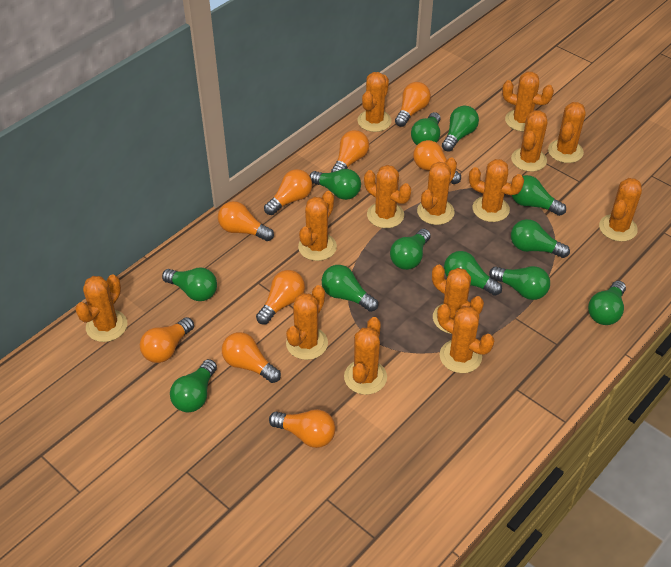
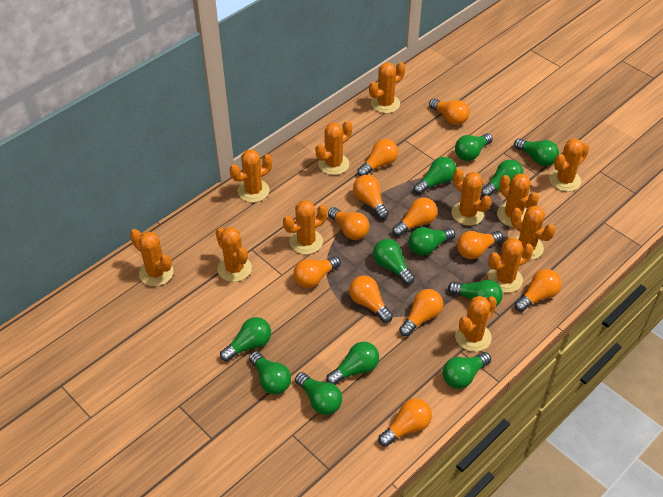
orange cactus: [75,275,127,342] [286,285,328,360] [298,191,337,261] [344,317,387,395] [358,72,392,132] [364,165,411,228] [417,157,457,225] [432,265,484,334] [437,304,494,373] [469,159,524,222] [502,72,554,132] [511,110,547,172] [548,102,585,163] [599,178,642,242] = 14 -> [130,229,174,286] [216,227,252,282] [230,149,272,202] [283,200,327,254] [315,121,352,175] [369,62,405,113] [452,169,491,226] [455,296,497,352] [488,238,533,293] [497,173,539,227] [511,206,555,260] [549,139,589,192] = 12
orange light bulb: [140,317,194,363] [218,201,274,241] [222,332,281,383] [256,270,305,324] [264,169,312,215] [269,409,336,448] [331,130,369,172] [395,82,431,127] [413,140,461,184] = 9 -> [294,256,341,288] [328,207,370,240] [349,276,393,323] [353,175,388,219] [357,139,398,176] [378,398,432,447] [392,197,437,237] [399,289,443,336] [429,99,469,125] [457,231,503,259] [515,269,562,312] = 11

